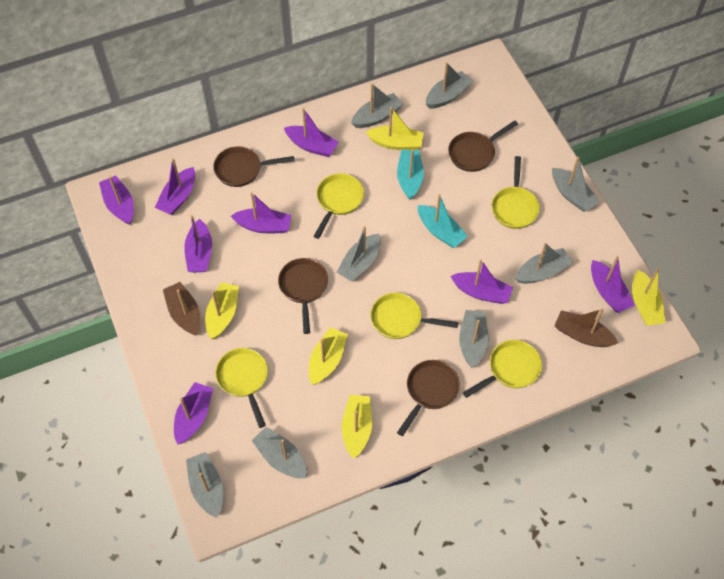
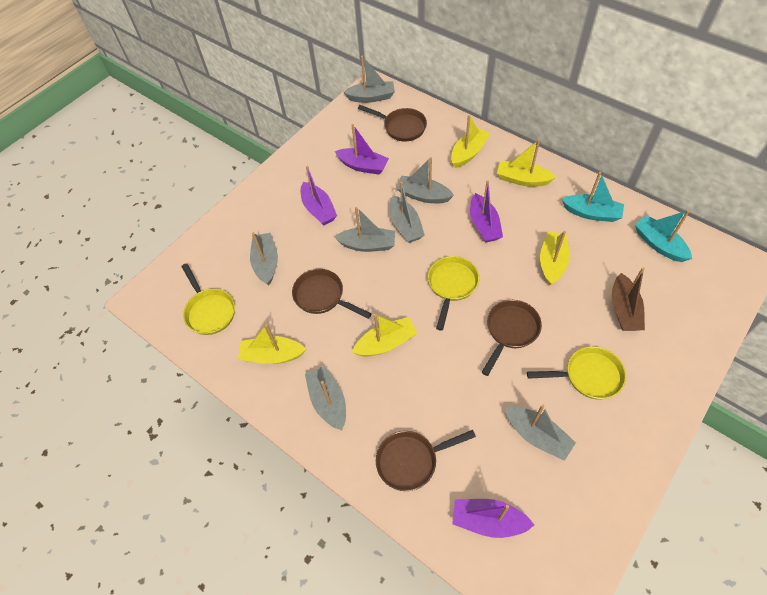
brown boat: [163,282,200,336] [554,309,618,347] = 2 -> [612,267,645,331] = 1
grey boat: [186,452,223,518] [252,427,307,478] [337,226,381,282] [351,83,403,128] [426,62,473,109] [459,310,488,368] [515,243,573,284] [552,157,600,212] = 8 -> [250,232,278,285] [305,366,346,430] [335,207,395,252] [344,56,395,103] [389,182,425,243] [396,157,454,203] [505,405,576,461] = 7
purple boat: [99,175,134,225] [155,158,195,215] [174,382,213,445] [184,215,212,272] [231,192,291,233] [284,108,339,157] [451,259,513,304] [591,256,635,313] = 8 -> [301,166,337,226] [335,124,389,175] [452,499,534,538] [470,180,503,243] = 4
yellow pan: [215,348,268,428] [314,173,364,239] [370,293,458,339] [463,340,542,398] [492,156,540,229] = 5 -> [181,263,235,335] [428,256,479,331] [527,346,626,399] = 3

